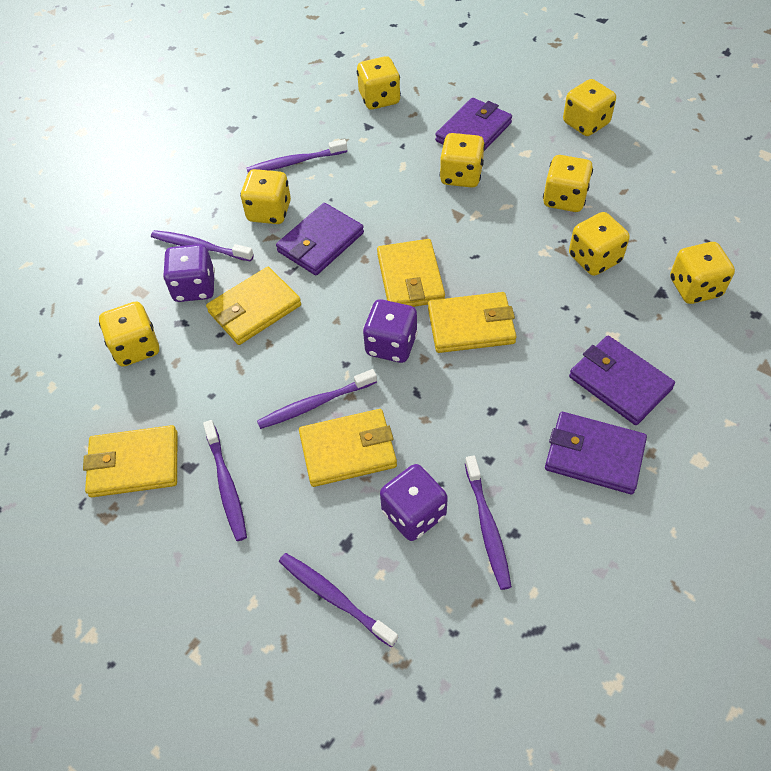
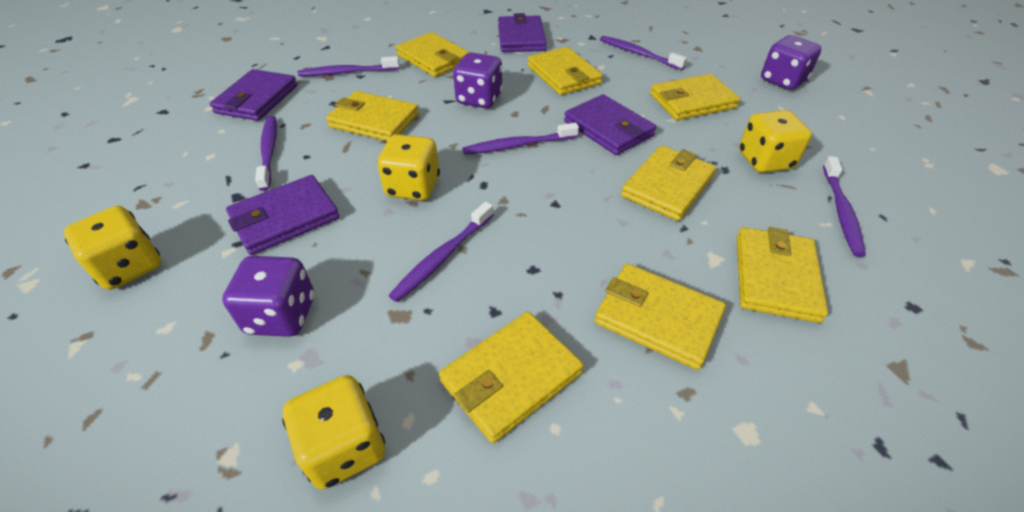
yellow dice: [99,301,159,367] [240,169,291,224] [357,56,401,109] [440,133,485,188] [543,155,593,212] [563,79,616,136] [569,212,630,276] [670,242,735,304] = 8 -> [64,206,161,290] [282,375,385,489] [377,134,440,201] [739,110,812,173] = 4
yellow wallet: [83,425,177,497] [206,267,301,345] [299,409,397,487] [377,239,445,307] [428,292,516,353] = 5 -> [326,91,419,141] [396,32,470,77] [439,312,584,443] [528,47,603,95] [595,263,726,370] [621,145,716,221] [650,74,740,120] [737,227,828,323] = 8

